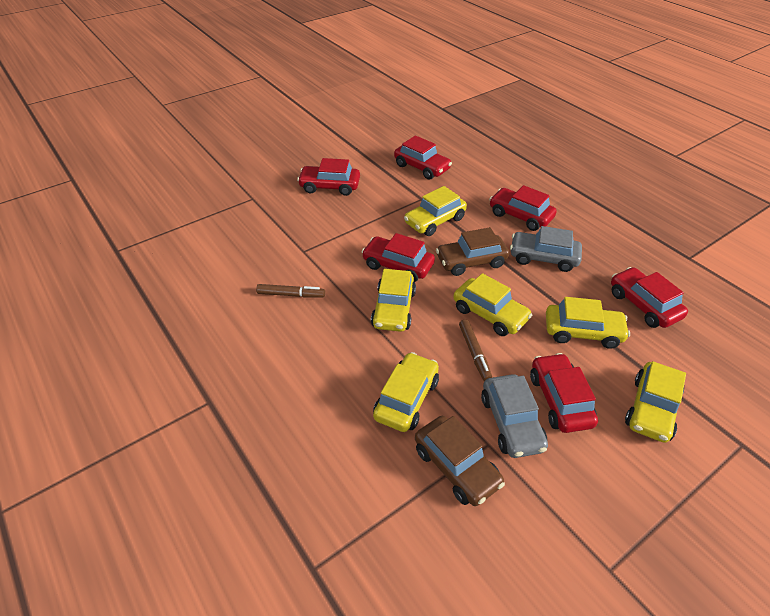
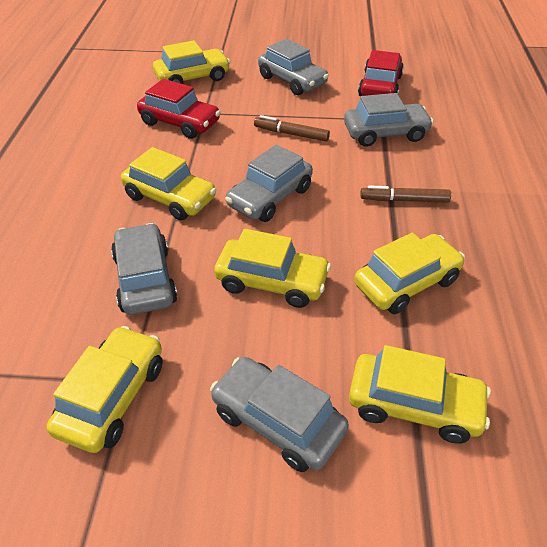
brown car: [415,416,505,506] [436,227,509,276] = 2 -> none = 0
grey car: [481,374,548,458] [510,226,582,272] = 2 -> [111,223,178,315] [210,357,349,472] [225,145,313,222] [258,39,329,95] [344,93,434,147] = 5
red car: [297,158,360,196] [362,233,435,282] [394,135,452,180] [489,185,557,231] [530,353,598,433] [611,267,688,328] = 6 -> [137,79,221,139] [358,50,404,97] = 2

